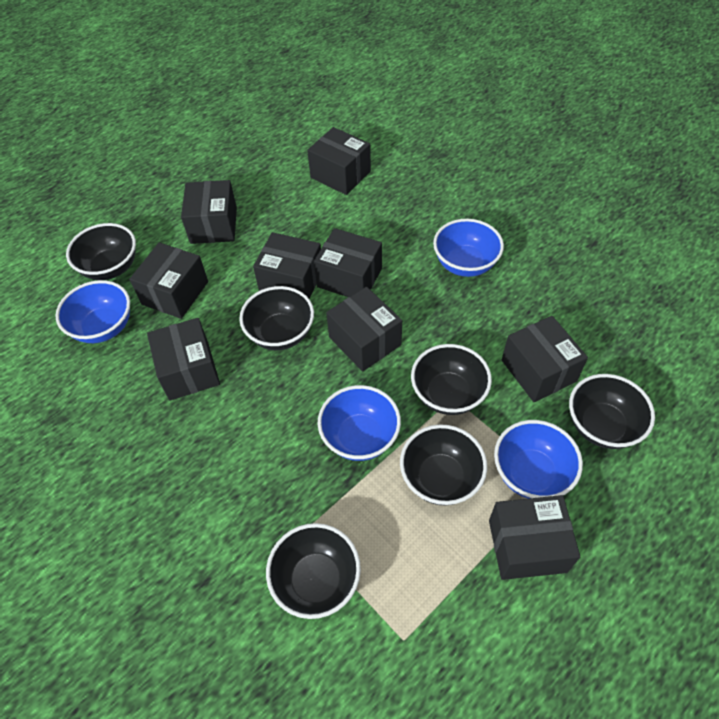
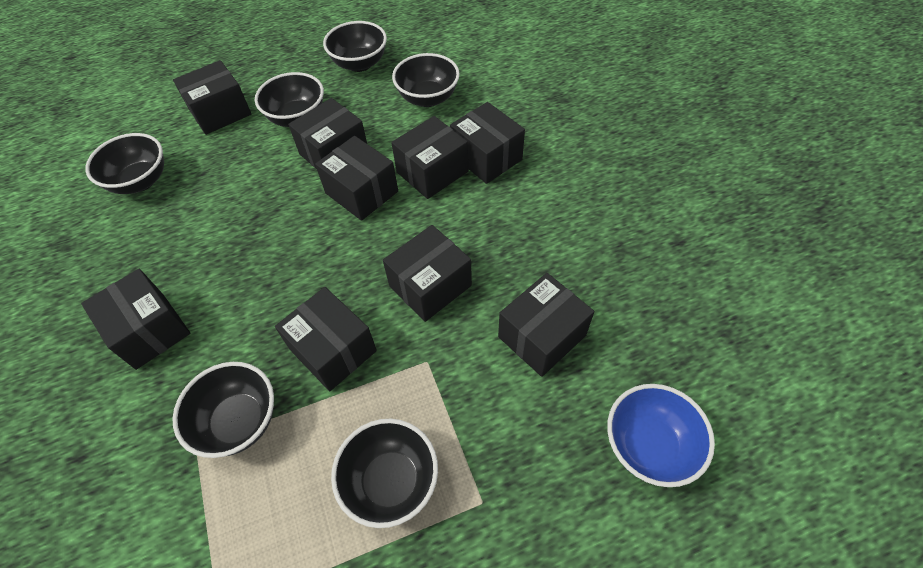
blue bowl: [55,280,130,343] [318,385,401,461] [433,219,504,277] [494,420,583,499] = 4 -> [607,384,715,487] = 1

